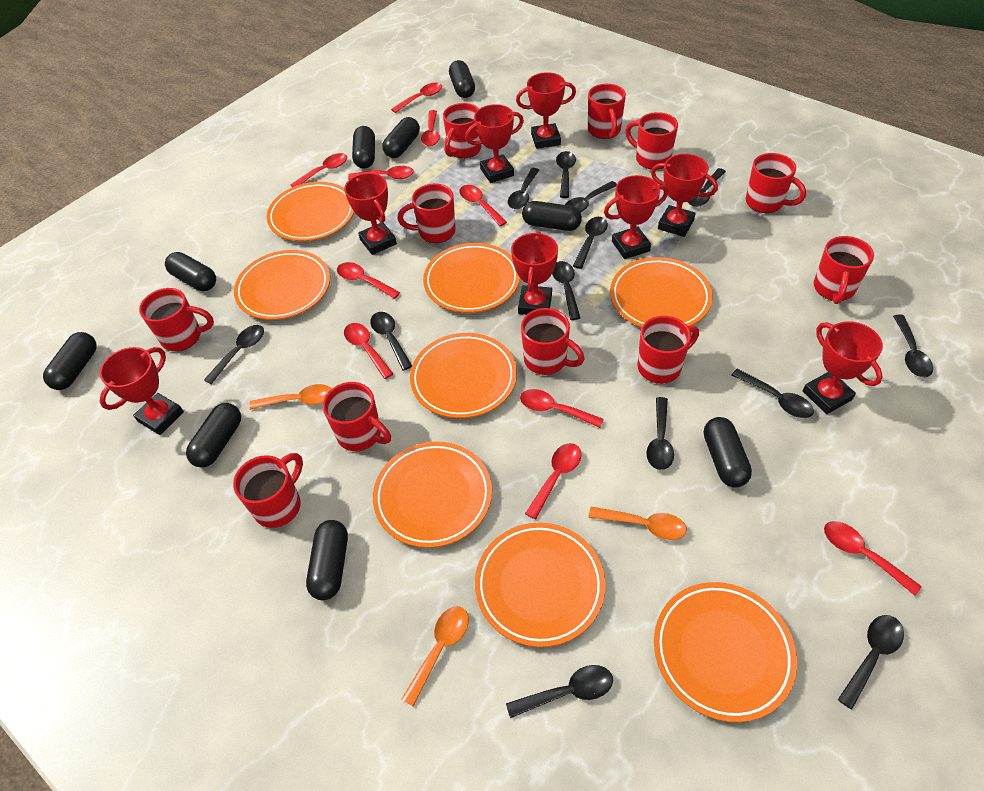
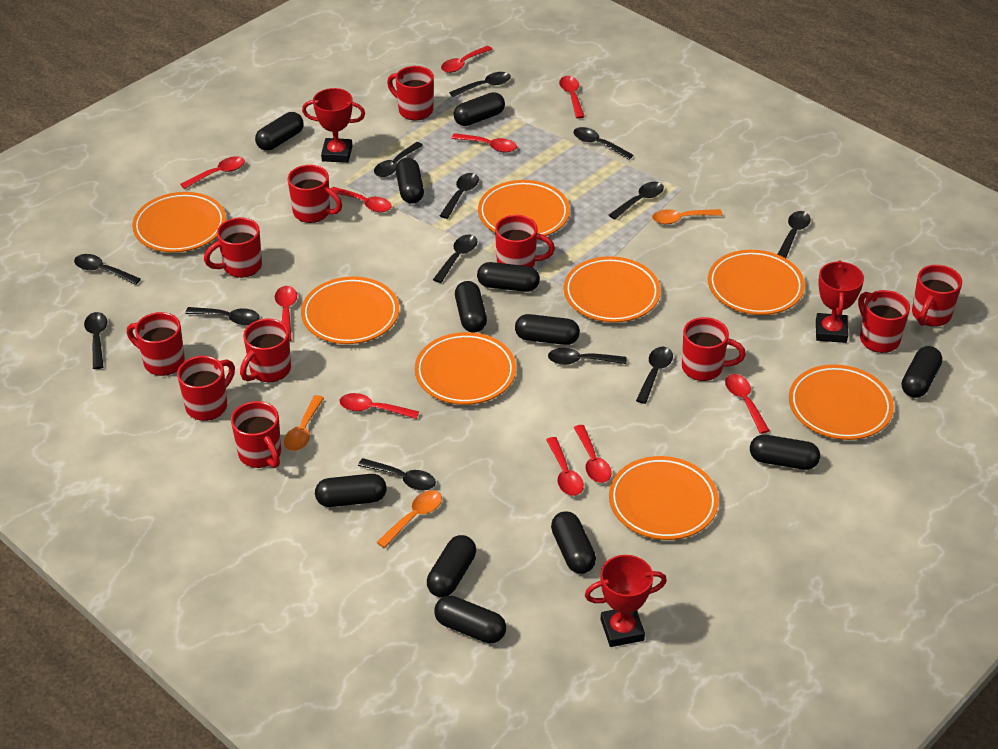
black capsule: [43,332,97,390] [165,252,216,291] [186,403,241,468] [306,520,348,600] [352,126,375,169] [382,117,420,158] [449,60,475,98] [522,201,582,231] [704,417,752,488] = 9 -> [255,112,304,151] [315,474,387,507] [396,158,424,204] [427,535,476,597] [434,596,506,643] [454,92,505,126] [455,281,487,332] [477,262,540,292] [515,314,580,345] [551,511,596,574] [750,435,820,470] [902,346,942,398] = 12
red trophy: [100,347,184,435] [344,173,397,255] [465,104,524,183] [511,232,558,315] [516,72,576,149] [604,175,668,259] [651,154,718,237] [803,321,883,414] = 8 -> [302,88,365,163] [585,555,667,647] [816,260,864,343] = 3

